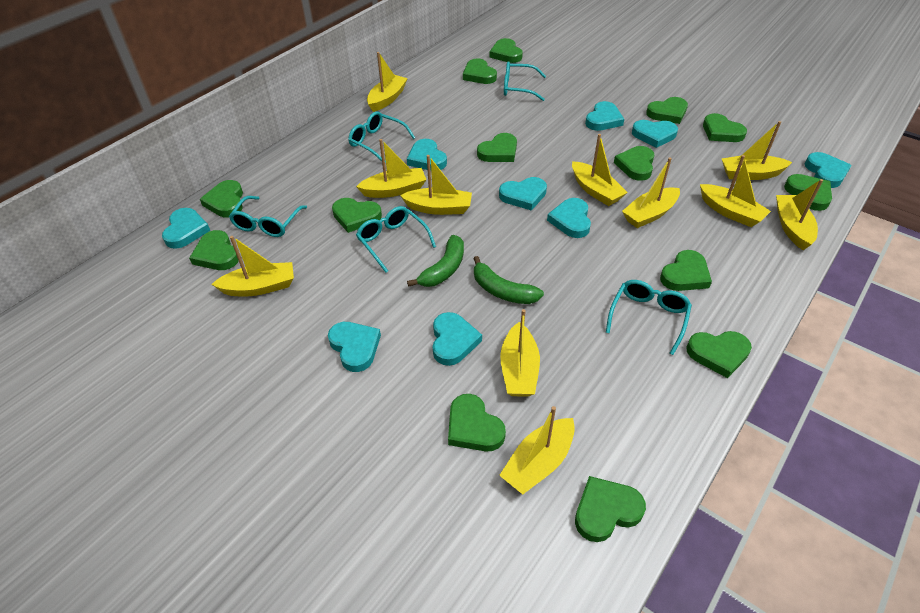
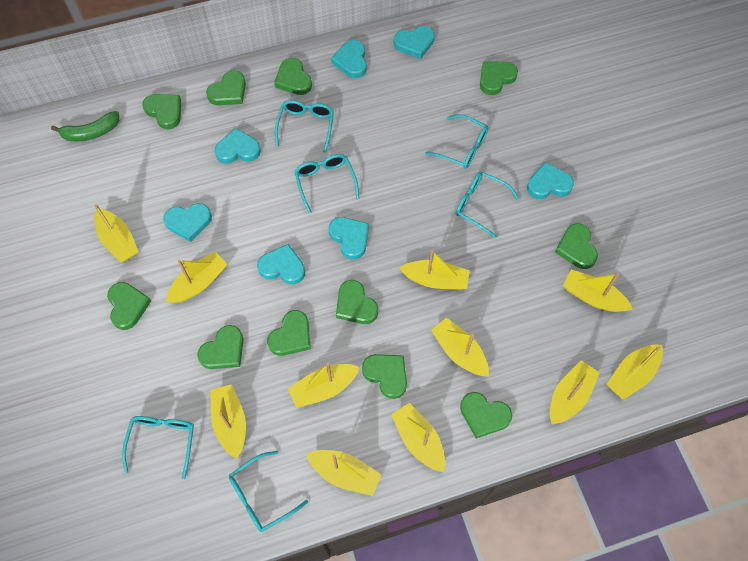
green banana: [407,235,464,287] [473,256,544,304] = 2 -> [51,111,119,141] = 1
green heart: [189,230,239,270] [200,180,243,217] [332,198,382,233] [448,394,506,452] [463,58,497,84] [477,133,517,162] [489,38,523,63] [575,476,646,542] [614,146,654,181] [646,97,688,124] [660,250,712,291] [686,331,752,378] [703,113,747,142] [784,174,832,211] = 14 -> [107,282,151,330] [142,94,181,129] [197,325,244,369] [206,71,246,105] [267,310,311,356] [274,58,312,95] [336,280,378,324] [362,354,407,399] [460,392,512,439] [480,62,518,95] [555,223,598,269] = 11
turquoise glasses: [229,196,307,237] [348,111,415,162] [356,206,436,273] [504,61,546,101] [606,280,692,355] = 5 -> [122,416,194,479] [229,451,308,532] [275,100,334,153] [294,154,359,213] [425,114,488,169] [456,172,519,238] = 6
turquoise heart: [162,208,210,249] [328,322,381,372] [407,139,447,170] [433,312,482,366] [499,177,547,211] [547,198,591,238] [585,101,624,131] [632,120,678,148] [805,152,851,188] = 9 -> [163,203,212,242] [214,128,261,164] [257,244,305,284] [329,217,369,259] [331,40,367,78] [394,26,435,59] [527,162,574,199] = 7

